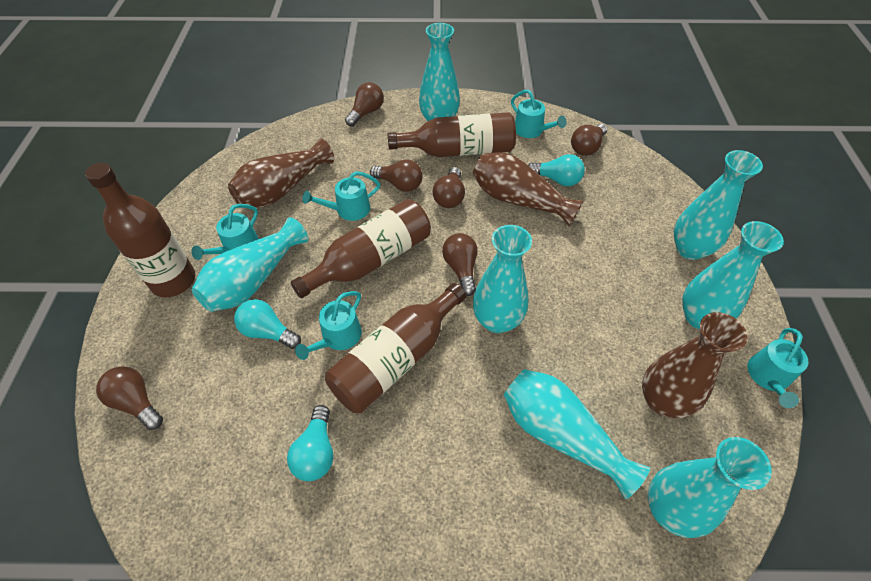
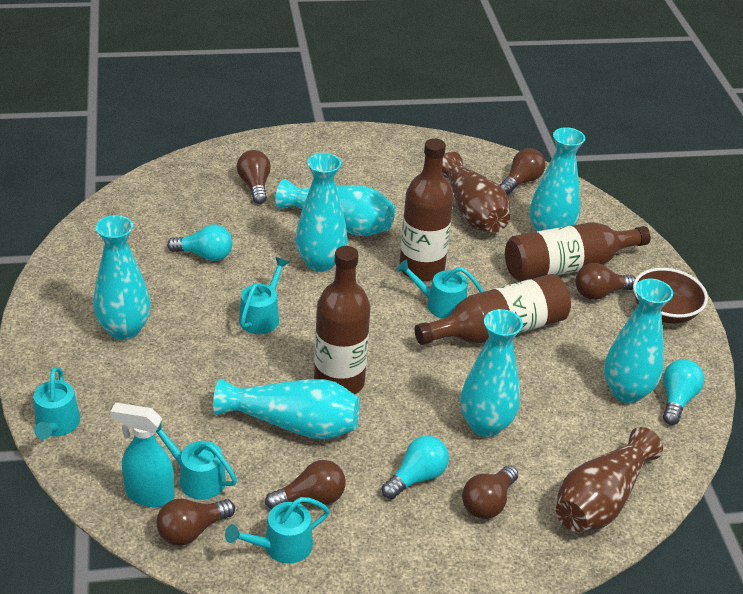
brown bowl: none = 0 -> [633,268,708,324] = 1
brown vase: [228,138,334,208] [473,152,584,226] [642,312,748,418] = 3 -> [442,152,511,232] [556,427,663,532] = 2
turquoise spray bottle: none = 0 -> [110,403,175,507] = 1

